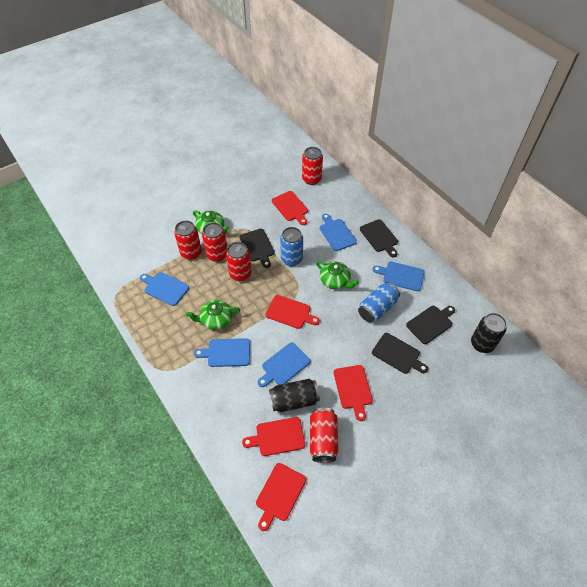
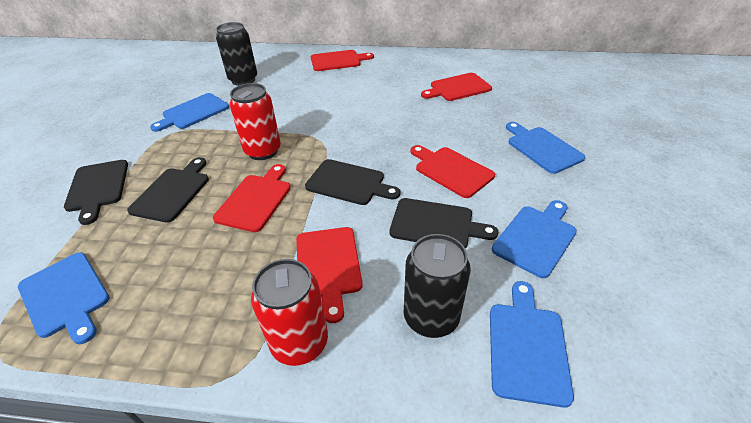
blue can: [280,227,303,266] [358,282,400,322] = 2 -> none = 0
green teapot: [186,300,241,330] [193,210,229,234] [316,261,359,289] = 3 -> none = 0
red can: [174,220,202,260] [202,222,227,262] [226,242,251,281] [302,147,323,185] [310,408,338,463] = 5 -> [230,83,281,160] [251,259,328,366] = 2

